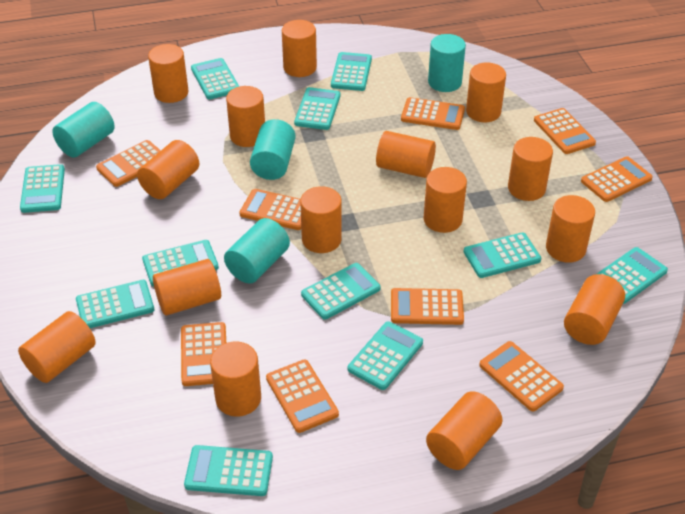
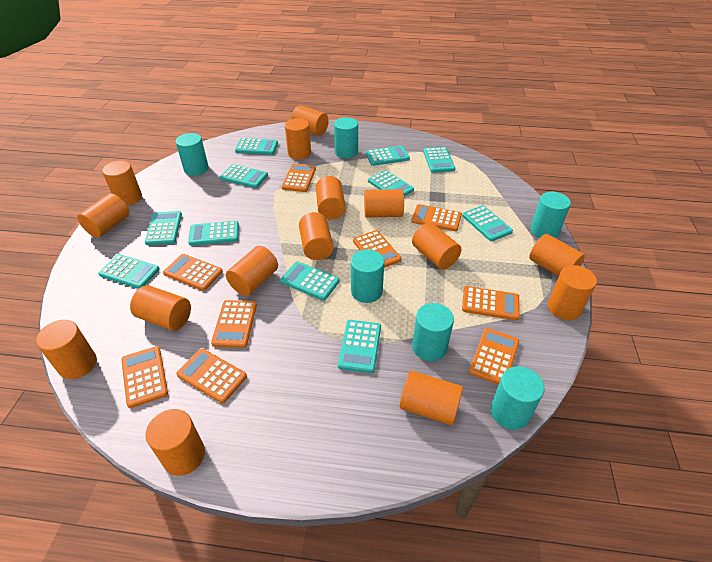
turquoise cylinder: [52,102,115,158] [224,218,290,284] [250,119,296,180] [428,34,466,92] = 4 -> [176,133,209,176] [334,117,358,158] [351,249,384,303] [412,303,454,361] [491,366,544,430] [530,192,571,238] = 6

